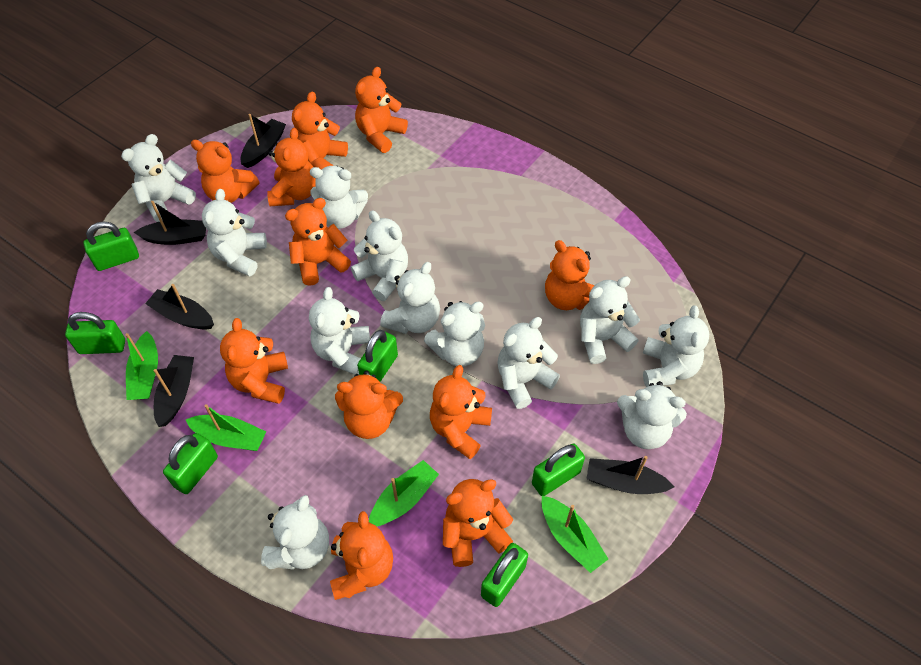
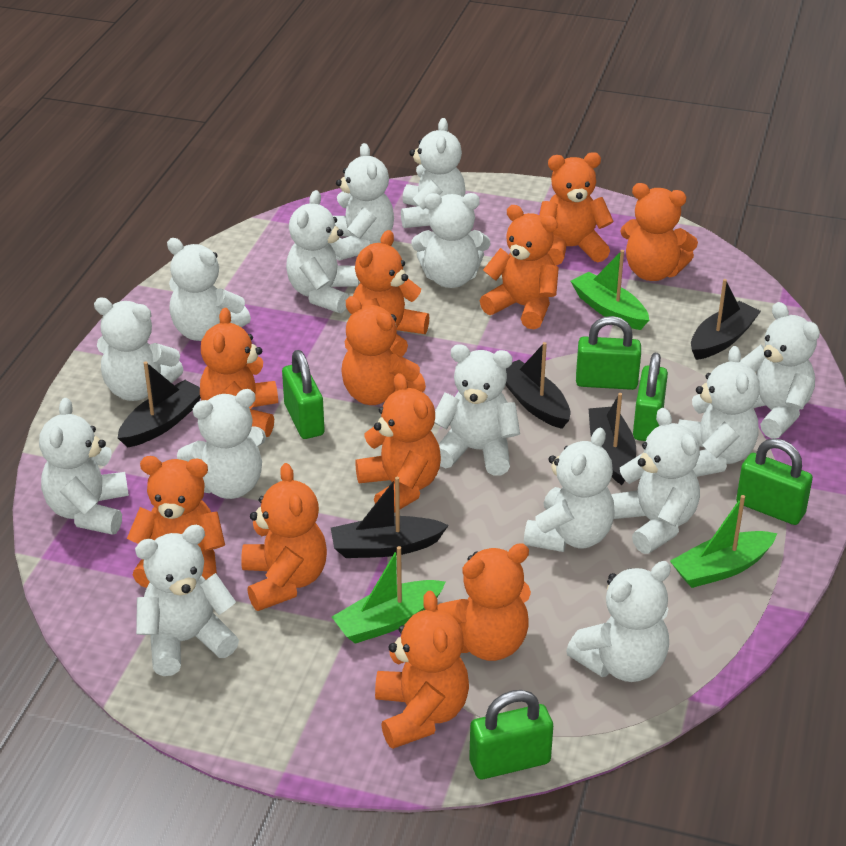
green boat: [125,331,158,400] [186,404,266,451] [369,460,439,526] [542,496,608,573] = 4 -> [332,546,446,644] [571,250,649,330] [670,495,777,588] = 3
green padlock: [65,312,125,354] [83,221,139,271] [163,433,218,494] [357,330,398,382] [481,543,528,607] [532,444,585,496] = 6 -> [282,350,325,439] [469,690,553,779] [576,316,641,390] [633,353,668,441] [736,438,813,525] = 5
white teddy bear: [121,134,196,222] [202,189,267,276] [261,495,329,569] [309,287,370,375] [310,166,368,229] [351,211,408,301] [380,262,440,334] [424,301,485,367] [497,317,560,409] [580,276,640,364] [617,381,687,449] [643,305,709,387] = 12 -> [39,398,129,535] [94,298,184,401] [135,525,239,676] [167,238,251,341] [177,389,266,499] [286,190,359,313] [333,143,394,261] [401,118,466,228] [411,193,490,288] [434,344,520,476] [524,428,615,552] [566,561,671,682] [611,408,700,554] [678,346,760,477] [740,302,820,439] = 15

